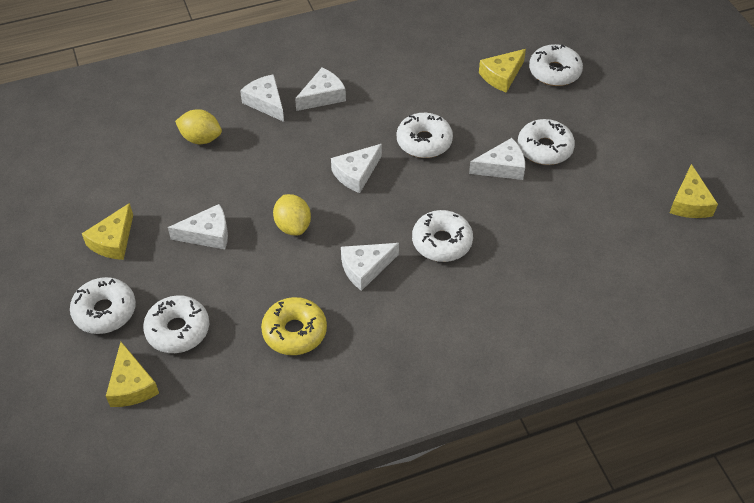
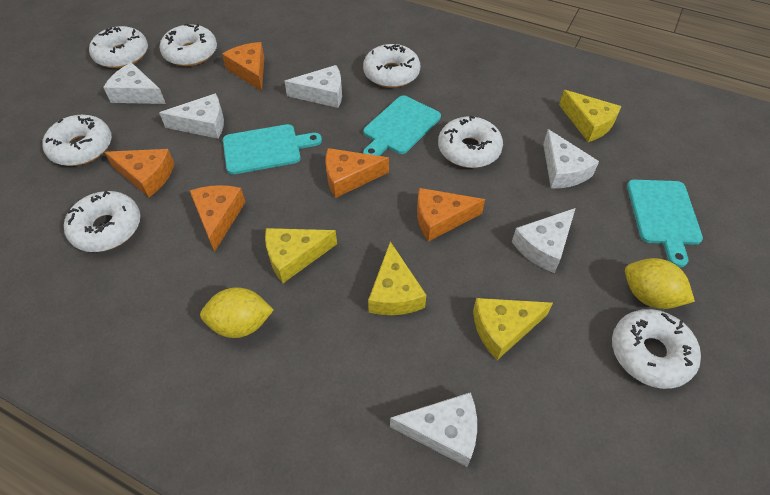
orange cheese: none = 0 -> [104,149,174,197] [190,185,245,252] [222,42,264,91] [325,148,389,198] [417,188,485,242] = 5
turquoise cutting board: none = 0 -> [223,124,322,174] [363,95,441,156] [627,180,703,267] = 3
white donut: [70,277,136,334] [143,295,209,353] [397,113,453,158] [412,210,473,262] [518,119,575,165] [529,44,583,86] = 6 -> [42,115,112,166] [64,191,141,252] [89,26,148,68] [160,24,217,66] [363,44,420,88] [438,116,503,168] [612,309,701,389] = 7
yellow donut: [261,297,327,355] = 1 -> none = 0

